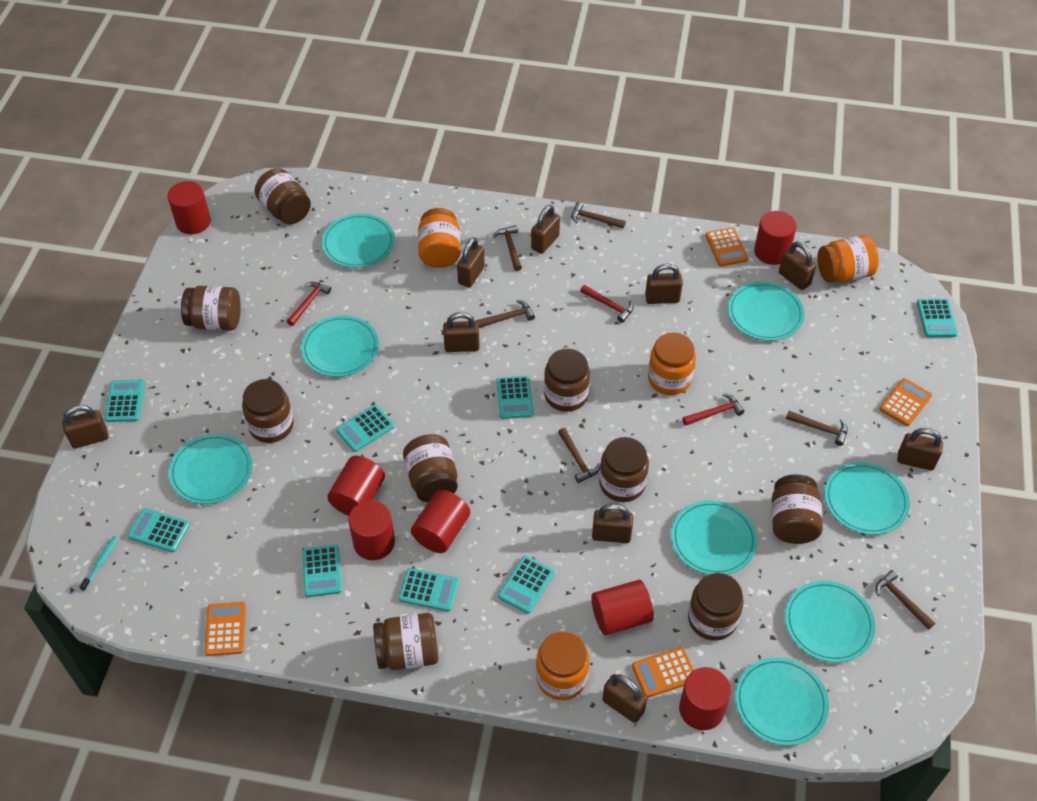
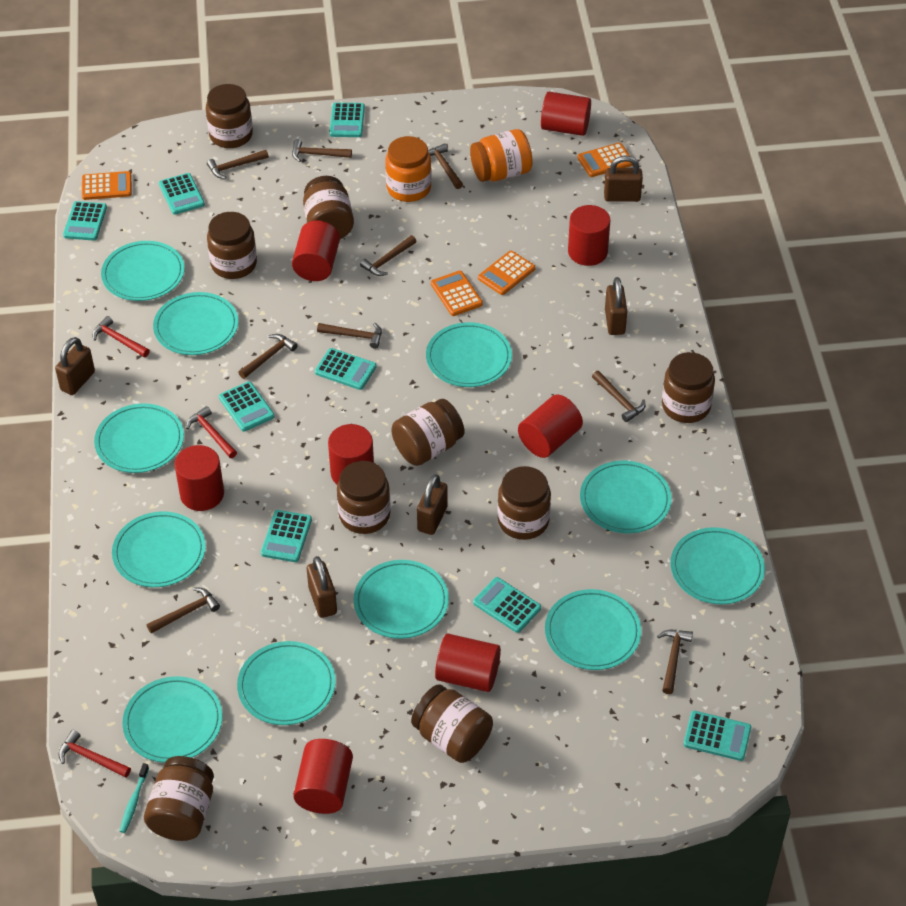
brown hammer: [476,300,535,328] [493,225,522,271] [558,428,600,483] [572,201,626,228] [786,411,848,446] [875,570,935,630] = 6 -> [146,588,220,633] [207,150,269,179] [238,334,298,379] [292,139,352,162] [317,322,382,349] [360,235,417,276] [428,144,463,189] [592,371,645,422] [657,630,693,694] = 9
brown padlock: [62,405,108,448] [443,312,480,352] [457,237,485,288] [531,205,560,254] [592,504,633,543] [602,674,647,723] [645,264,683,304] [779,242,816,290] [897,428,943,470] = 9 -> [55,337,95,395] [307,556,337,618] [417,474,448,535] [604,155,643,202] [605,277,627,335] = 5
orange jar: [418,208,460,268] [536,631,589,700] [648,332,696,395] [817,235,879,283] = 4 -> [385,136,432,202] [470,129,533,182] = 2
red cylinder: [167,181,211,234] [327,456,385,516] [348,500,395,560] [411,490,470,553] [591,580,654,635] [679,667,731,730] [754,211,797,265] = 7 -> [175,445,224,511] [292,220,340,281] [293,739,353,814] [328,424,374,484] [435,634,501,692] [518,395,583,458] [541,92,591,136] [568,205,610,266] = 8
turquoise plate: [169,434,252,504] [301,315,379,377] [322,213,395,268] [671,500,757,575] [728,282,804,341] [735,657,829,746] [785,581,875,663] [825,462,910,535] = 8 -> [94,403,184,473] [101,241,185,301] [112,511,206,587] [122,676,223,763] [153,292,238,355] [237,641,336,725] [354,560,449,639] [426,322,512,387] [545,589,641,670] [580,461,672,533] [671,527,765,605] = 11

